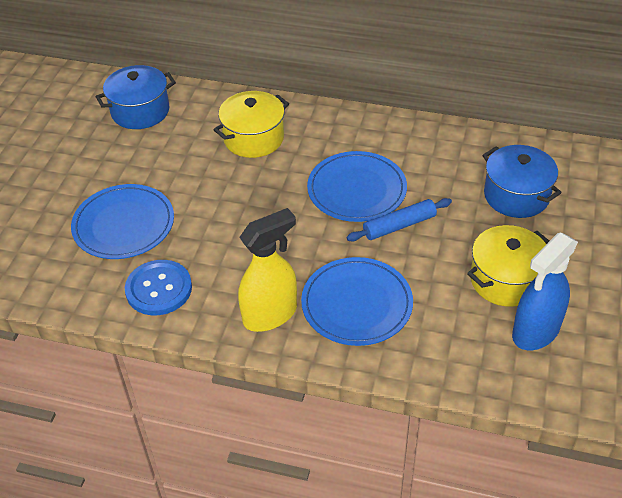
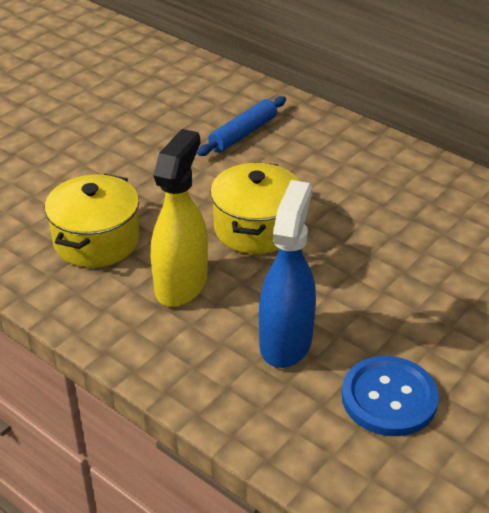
blue plate: [71,184,174,259] [301,257,413,346] [307,151,407,222] = 3 -> none = 0
blue pot: [96,65,176,129] [482,145,562,218] = 2 -> none = 0

